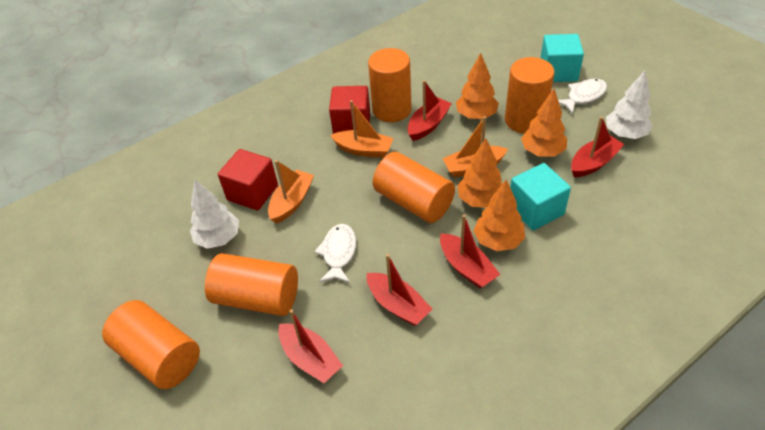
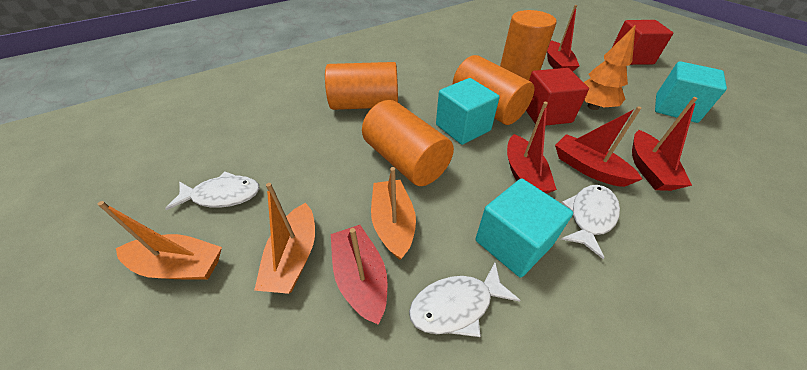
orange cylinder: [102,300,200,389] [205,253,298,316] [368,48,411,122] [373,152,455,223] [505,57,555,134] = 5 -> [325,62,398,110] [362,100,454,186] [452,55,534,125] [500,10,556,81] = 4
orange tree: [456,53,499,119] [457,138,503,208] [473,180,525,251] [521,89,567,156] = 4 -> [584,25,636,110] = 1
turquoise cube: [510,163,571,231] [541,34,584,82] = 2 -> [436,78,500,145] [476,178,573,278] [655,61,727,123] = 3
white fish: [314,224,356,283] [558,79,607,114] = 2 -> [165,171,260,210] [409,263,521,337] [561,185,620,259] = 3
white tree: [190,180,239,249] [606,71,653,139] = 2 -> none = 0

